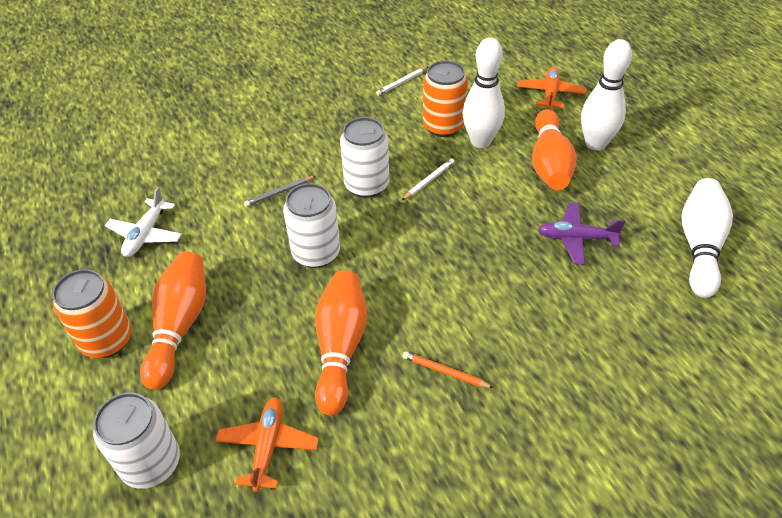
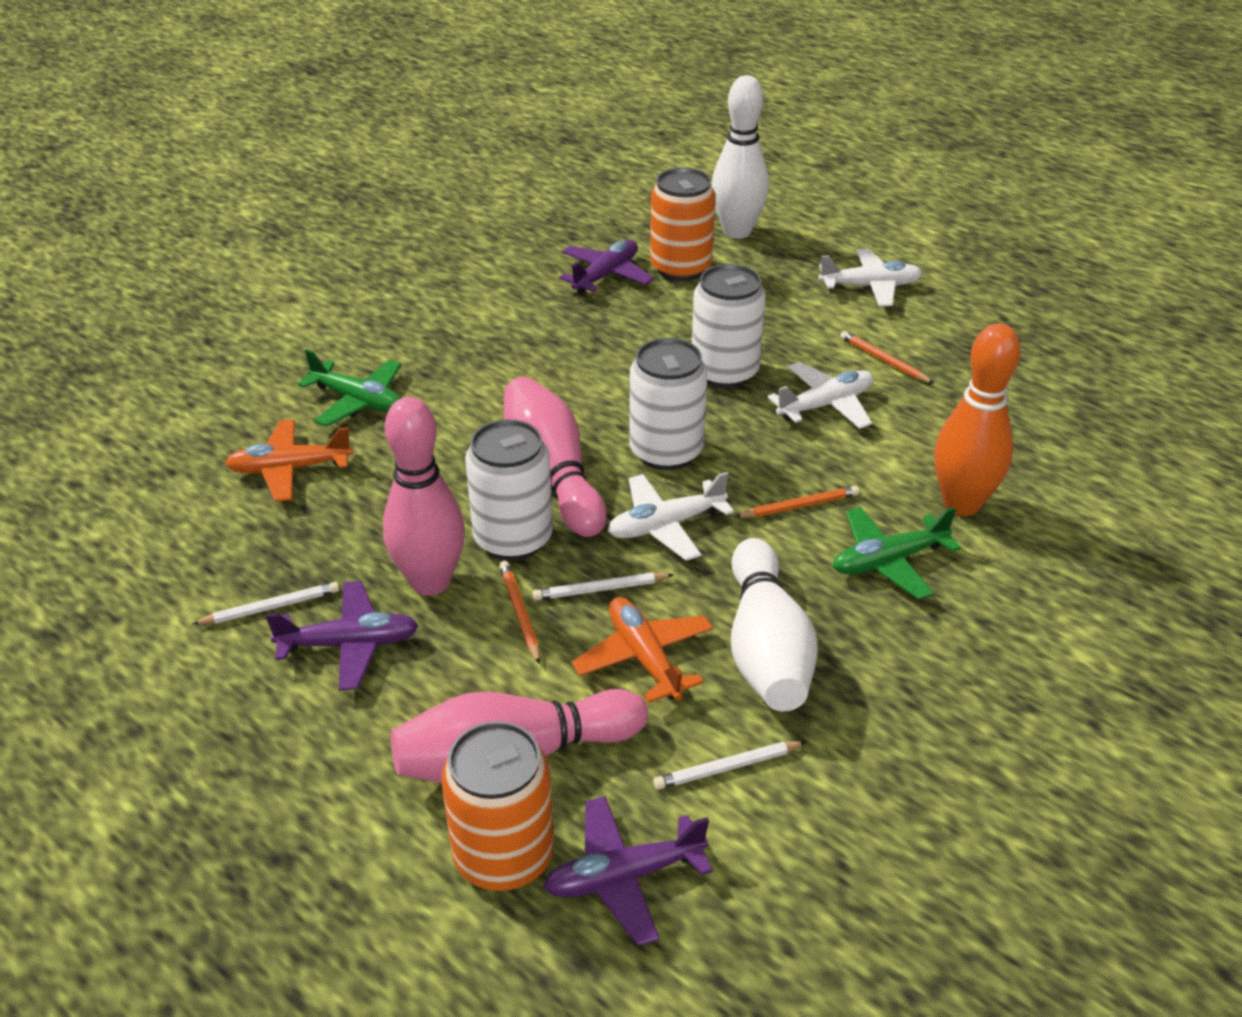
green plane: none = 0 -> [298,349,401,426] [833,507,961,600] = 2
grey pencil: [244,176,316,207] = 1 -> none = 0
orange bowling pin: [140,251,206,390] [315,270,367,415] [532,109,577,190] = 3 -> [934,323,1021,516] = 1
orange pencil: [402,351,494,388] = 1 -> [499,561,540,664] [734,486,859,518] [840,331,934,384] = 3
pink bowling pin: none = 0 -> [383,397,465,596] [391,689,648,783] [504,377,607,537] = 3
purple plane: [538,203,625,265] = 1 -> [266,581,419,691] [543,796,713,946] [559,240,654,294] = 3
white bowling pin: [462,37,505,148] [581,39,632,151] [682,178,733,298] = 3 -> [711,75,769,239] [731,538,818,711] = 2
white pencil: [376,67,428,96] [402,158,455,200] = 2 -> [192,582,339,625] [533,572,674,600] [653,741,807,790] = 3
white plane: [105,187,182,257] = 1 -> [608,472,734,561] [767,362,873,429] [818,248,922,307] = 3

